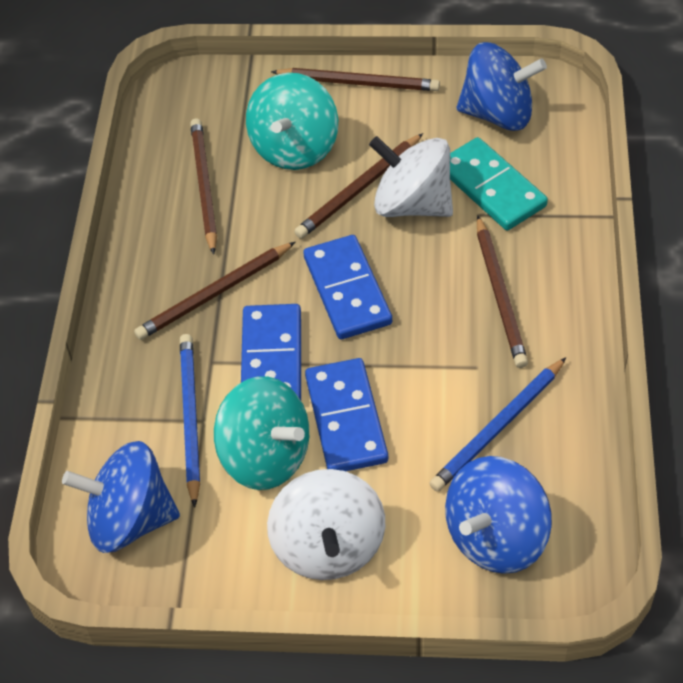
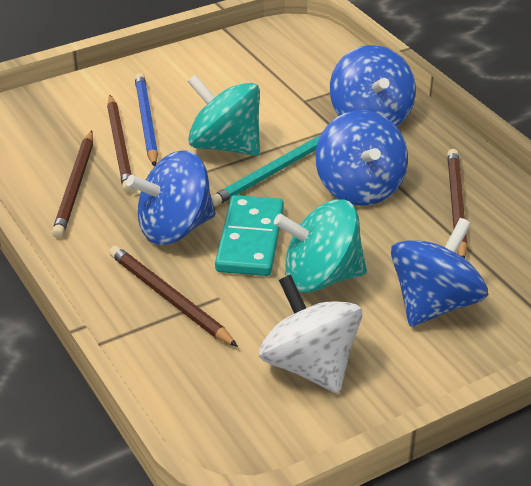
blue domino: [241,304,301,400] [303,235,392,339] [305,358,388,471] = 3 -> none = 0
blue pencil: [180,334,200,508] [429,357,566,492] = 2 -> [135,73,158,167] = 1
blue spinning top: [62,441,180,553] [445,456,552,574] [456,42,547,131] = 3 -> [126,150,216,245] [315,110,408,206] [330,45,416,127] [391,218,488,327] = 4
brown pencil: [134,242,295,340] [190,118,217,255] [271,68,440,91] [294,133,423,239] [477,215,528,368] = 5 -> [52,131,93,238] [107,95,134,192] [109,245,238,347] [447,149,468,258] = 4
turquoise pencil: none = 0 -> [211,135,321,206] = 1
white spinning top: [267,469,385,580] [369,136,453,217] = 2 -> [259,275,362,393] = 1

